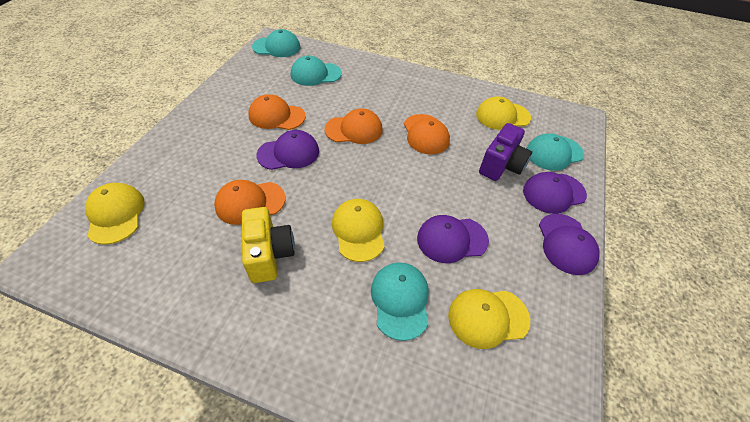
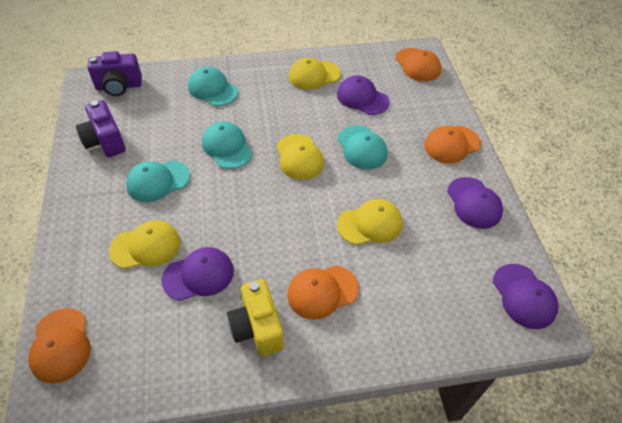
purple camera: [479,123,532,181] = 1 -> [76,100,126,157] [88,51,142,96] = 2

